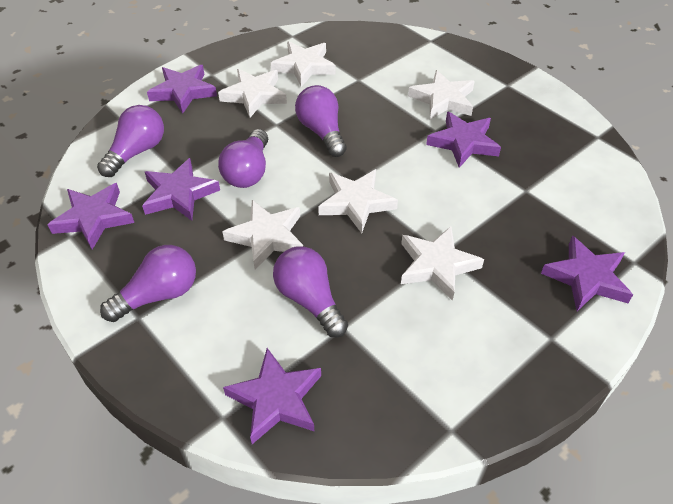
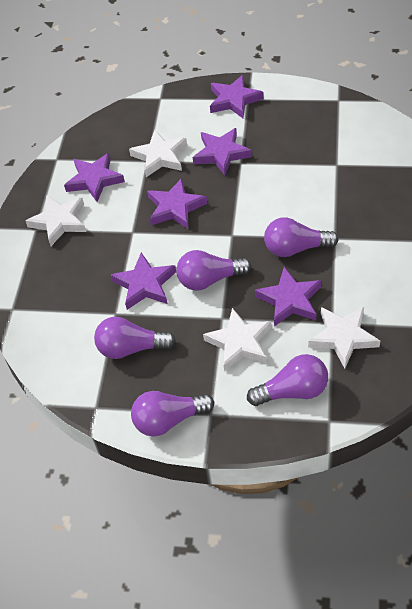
white star: [218,69,287,117] [222,200,303,269] [271,41,336,87] [318,169,398,233] [401,226,484,301] [408,70,475,120] = 6 -> [26,195,86,246] [129,130,187,177] [203,308,271,372] [308,307,380,368] = 4

